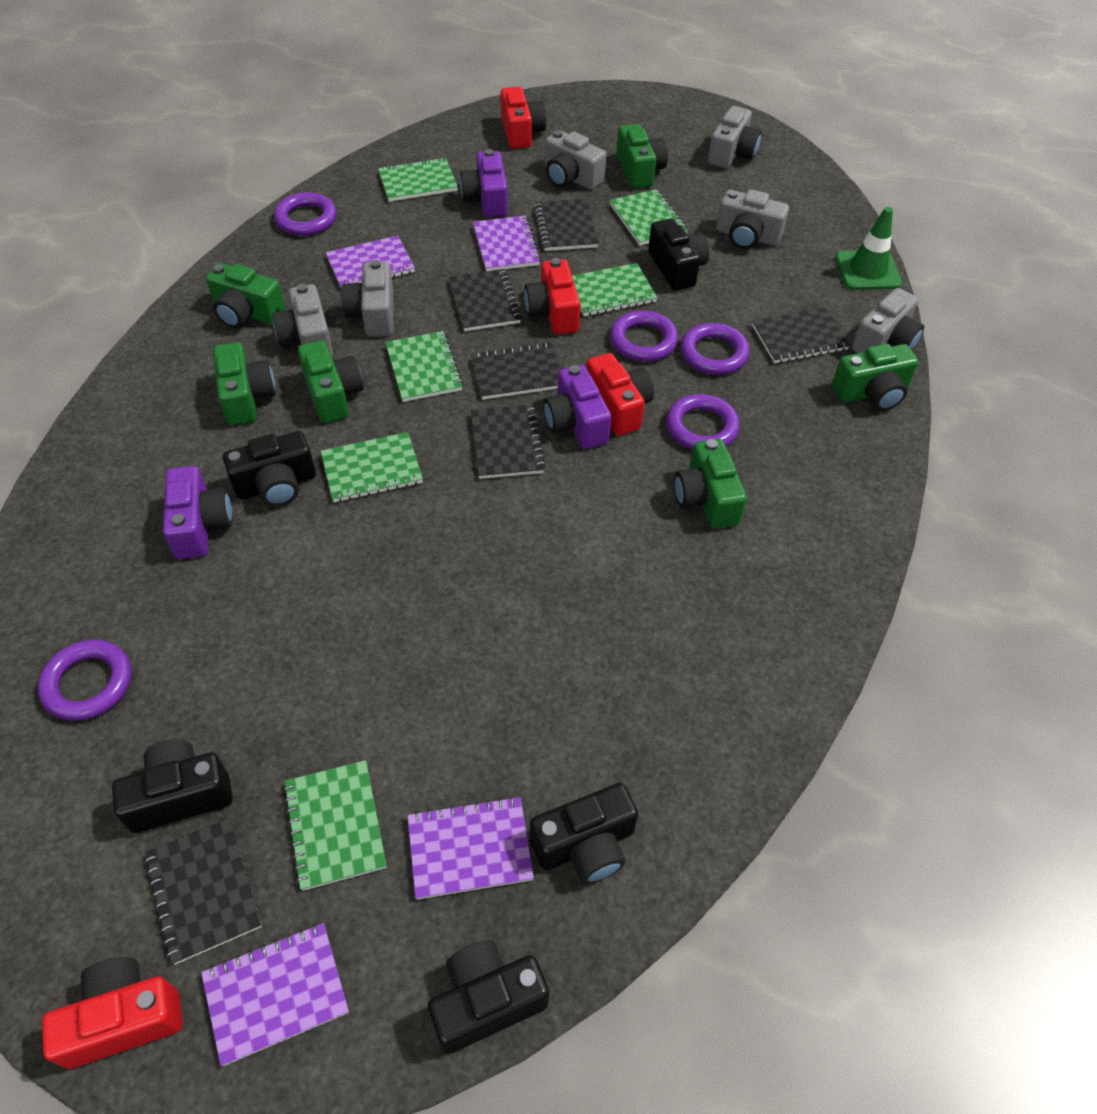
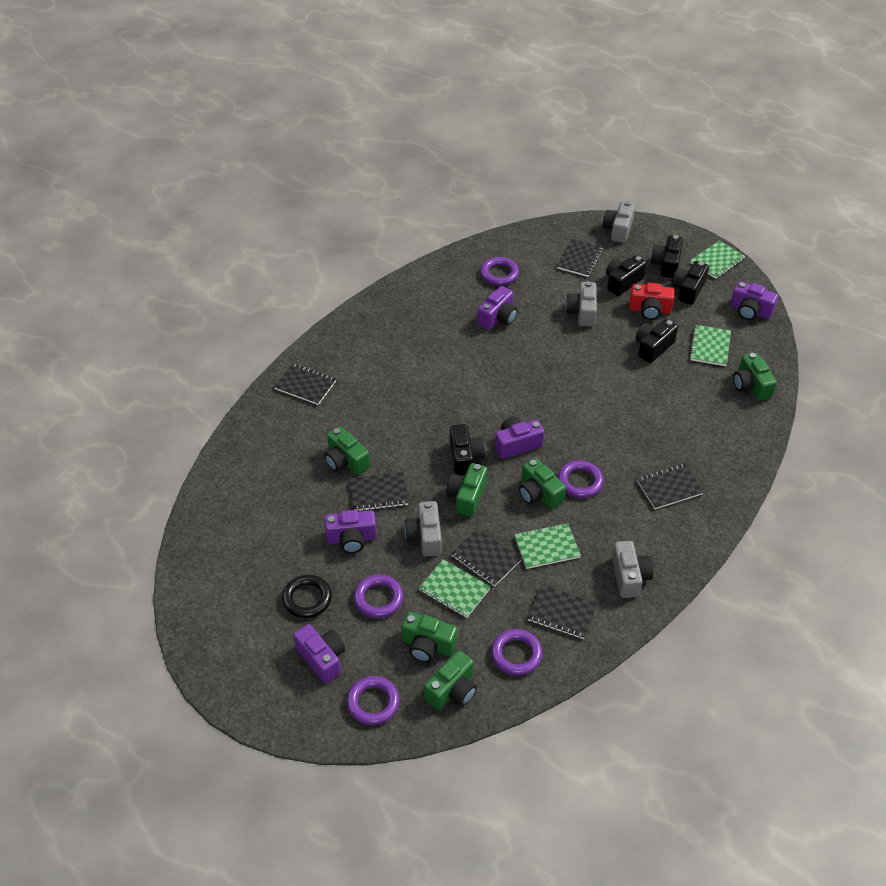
black ring: none = 0 -> [282,575,332,618] = 1
green notebook: [283,760,387,891] [321,432,423,502] [378,157,458,202] [385,331,463,402] [572,263,657,316] [610,189,688,246] = 6 -> [419,559,491,618] [514,523,581,569] [689,325,731,366] [690,241,745,279] = 4
green traffic cone: [835,207,902,290] = 1 -> none = 0
grey camera: [272,284,333,356] [341,260,393,337] [545,130,606,190] [708,106,762,168] [716,189,789,249] [852,288,924,353] = 6 -> [404,501,442,556] [566,281,597,327] [603,201,635,243] [612,541,654,598] = 4
purple camera: [163,466,233,559] [460,149,508,218] [543,365,611,449] = 3 -> [293,624,345,683] [324,510,377,553] [477,286,517,330] [495,417,544,459] [730,281,778,320] = 5
purple notebook: [201,923,349,1066] [326,235,415,287] [407,796,534,900] [473,216,541,271] = 4 -> none = 0
red camera: [42,957,183,1069] [500,87,546,149] [524,258,581,334] [586,353,654,436] = 4 -> [629,283,675,320] = 1

